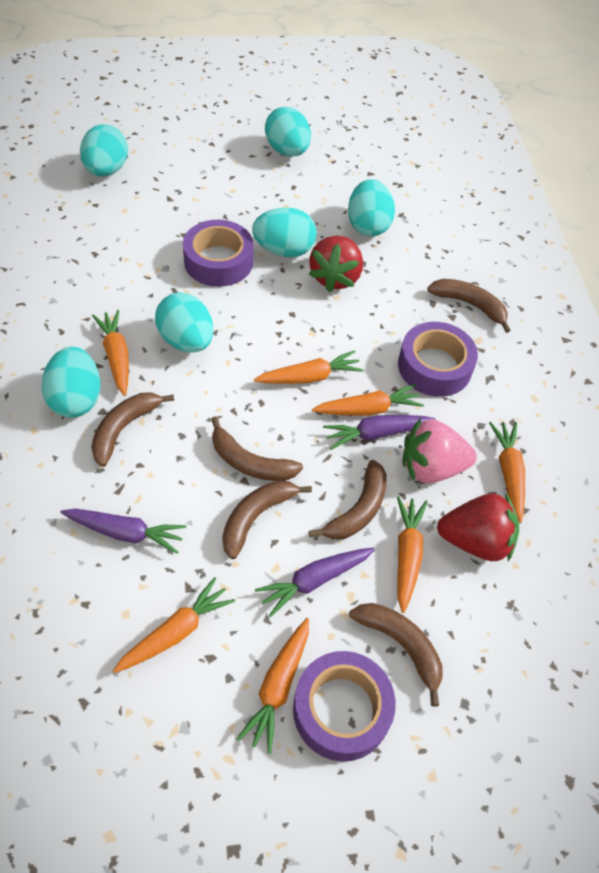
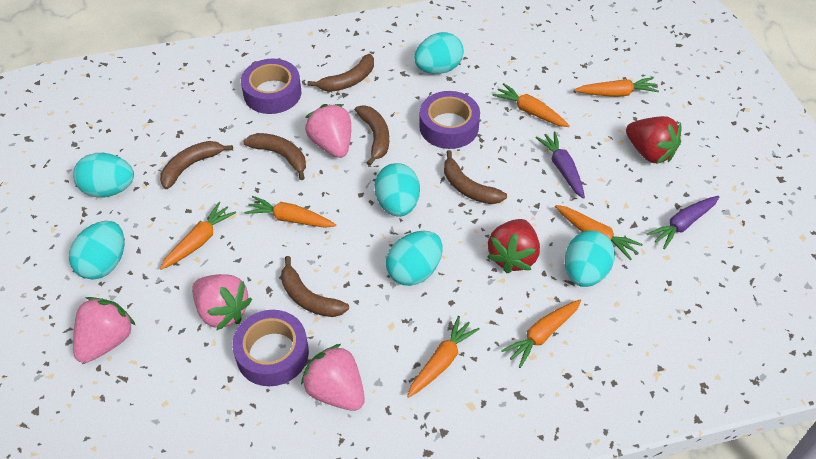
pink strawberry: [403,418,477,483] = 1 -> [73,297,135,363] [192,274,252,330] [301,344,365,411] [305,104,351,158] = 4
purple carrot: [60,509,186,554] [255,548,375,617] [323,415,436,450] = 3 -> [535,131,585,199] [647,196,719,249] = 2

